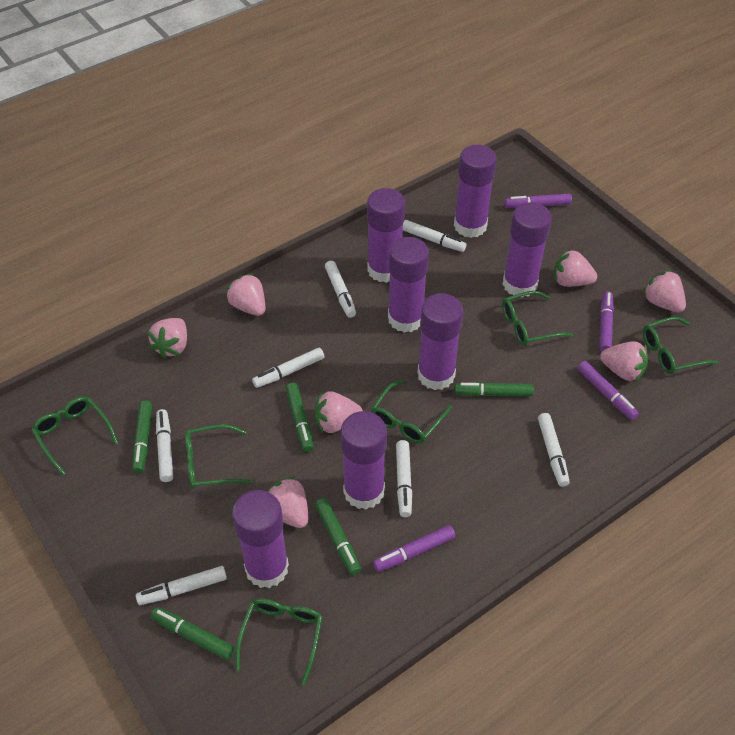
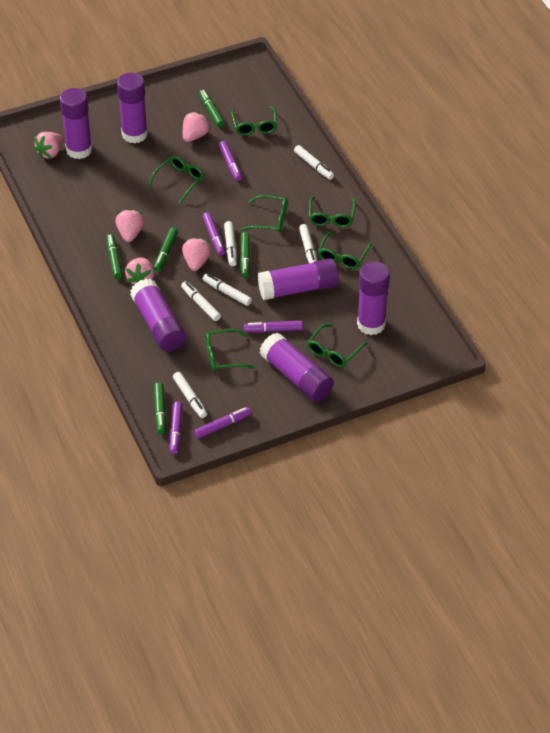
green glasses: [31,397,118,475] [185,424,253,489] [235,599,322,685] [371,380,452,443] [502,291,573,346] [643,317,718,374] = 6 -> [148,156,204,203] [206,329,255,371] [231,106,277,136] [241,195,287,233] [307,324,368,367] [309,196,356,227] [318,232,372,269] = 7
pink strawberry: [148,318,187,358] [226,273,265,316] [267,477,309,528] [315,391,363,433] [554,249,597,287] [600,341,648,382] [643,270,686,312] = 7 -> [34,132,63,159] [116,209,144,242] [125,257,154,285] [182,237,211,271] [183,112,211,142] = 5
purple glue stick: [232,490,289,588] [341,411,387,510] [367,188,405,283] [388,237,429,333] [417,293,463,390] [454,145,497,238] [503,202,552,297] = 7 -> [60,88,92,159] [117,73,148,144] [130,279,186,351] [258,258,339,300] [260,333,334,402] [357,262,390,335] = 6
purple marker: [373,525,455,572] [505,194,572,208] [577,361,639,420] [599,291,614,352] = 4 -> [170,402,183,454] [194,407,251,438] [203,212,225,256] [219,141,242,181] [244,321,303,333] = 5
white marker: [136,566,227,605] [156,409,173,482] [252,347,324,388] [325,261,356,318] [396,440,412,517] [403,220,467,252] [538,413,570,487] = 7 -> [173,372,207,418] [181,281,221,321] [203,274,252,306] [224,221,237,266] [294,145,334,180] [299,224,317,263] = 6

